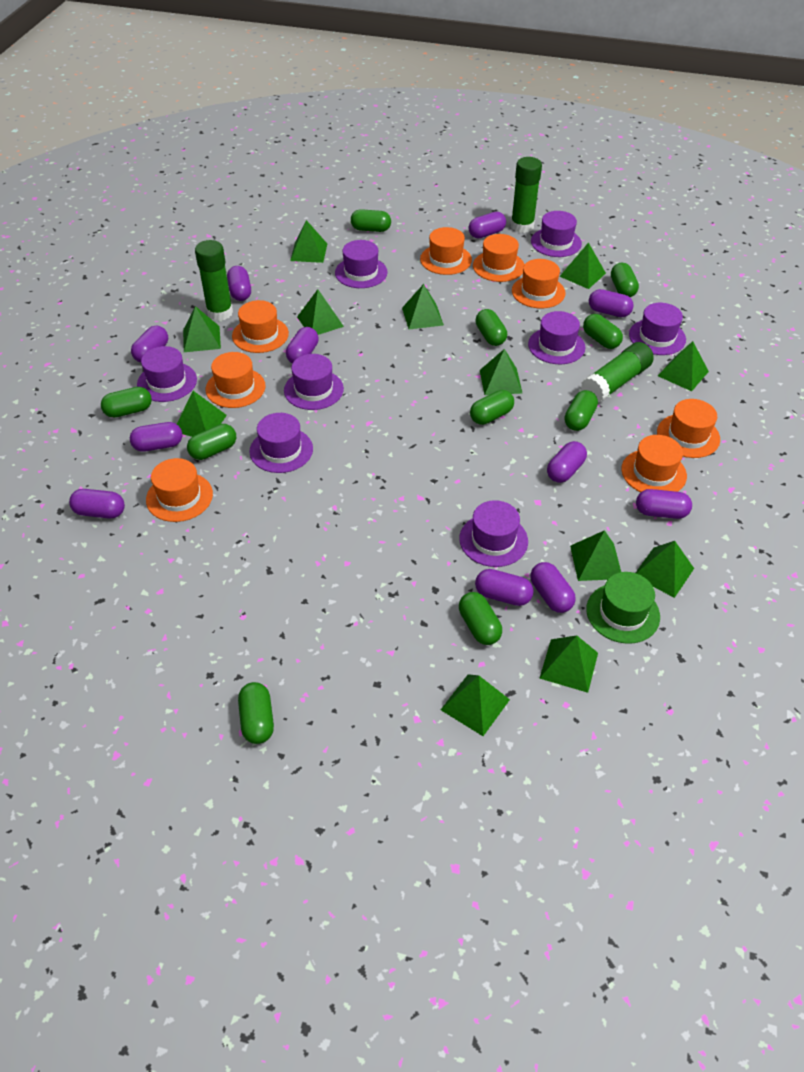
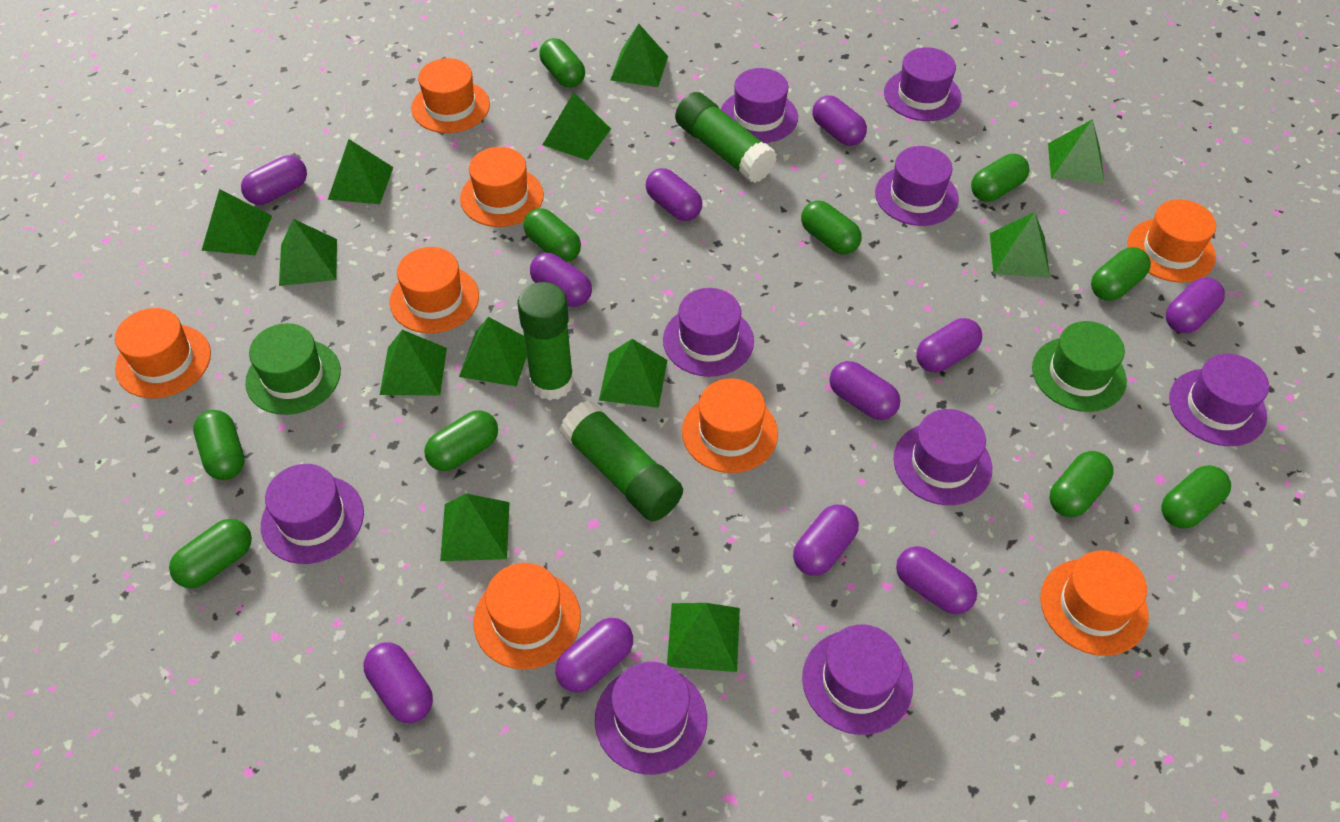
green hat: [586,572,660,644] = 1 -> [245,323,341,415] [1032,321,1127,412] = 2
purple hat: [137,346,197,402] [250,413,313,473] [284,354,344,410] [335,240,387,288] [459,500,528,567] [528,311,585,364] [531,211,582,257] [629,303,686,355] = 8 -> [261,464,364,564] [595,662,707,774] [663,288,754,377] [721,68,798,143] [802,624,913,735] [875,146,959,226] [884,47,962,121] [894,409,992,505] [1169,354,1269,446] = 9

